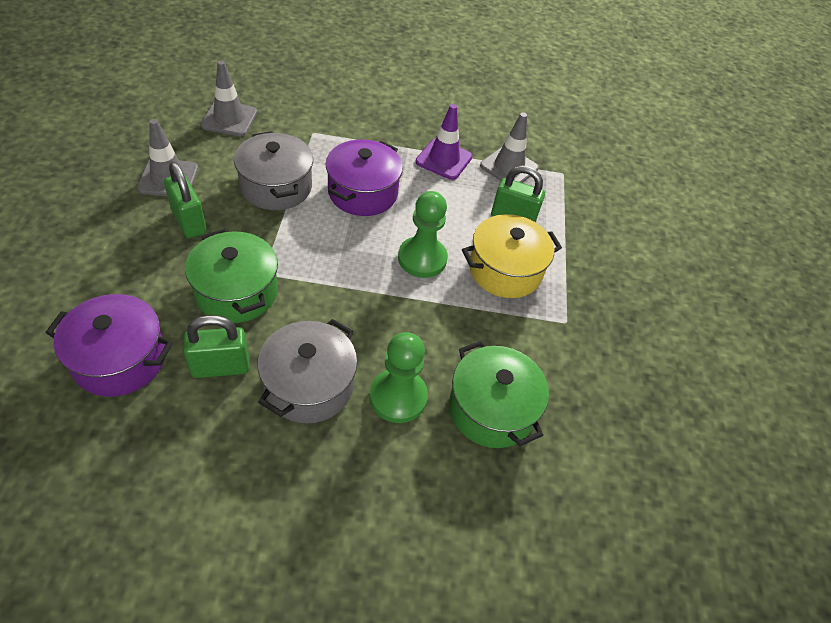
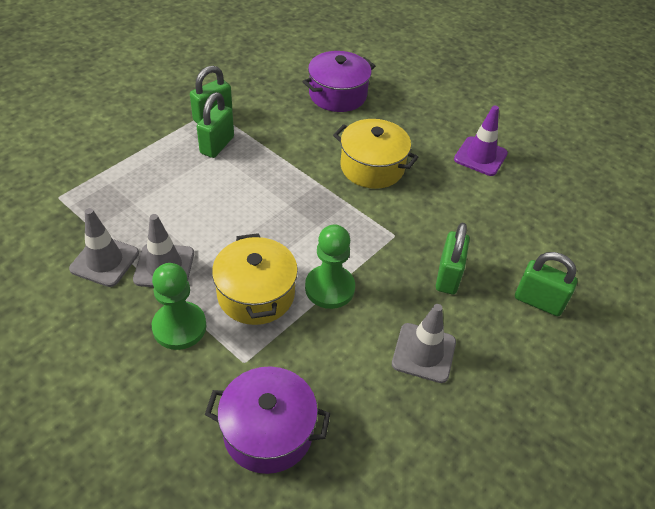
green padlock: [164,162,207,238] [183,315,249,378] [491,165,545,222] = 3 -> [190,66,233,124] [197,92,234,158] [436,223,470,294] [515,252,577,316] = 4
green pot: [185,229,278,323] [449,341,549,448] = 2 -> none = 0
grey pot: [234,131,313,210] [258,319,357,423] = 2 -> none = 0
yellow pot: [462,214,562,298] = 1 -> [212,233,298,325] [333,119,418,189] = 2

